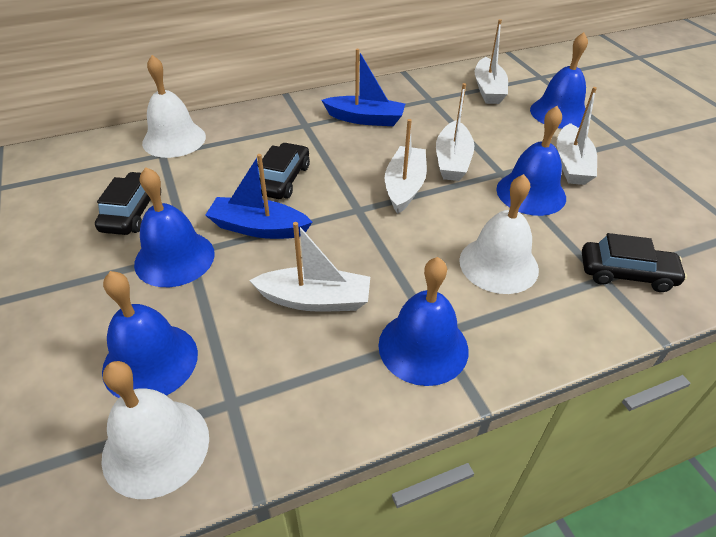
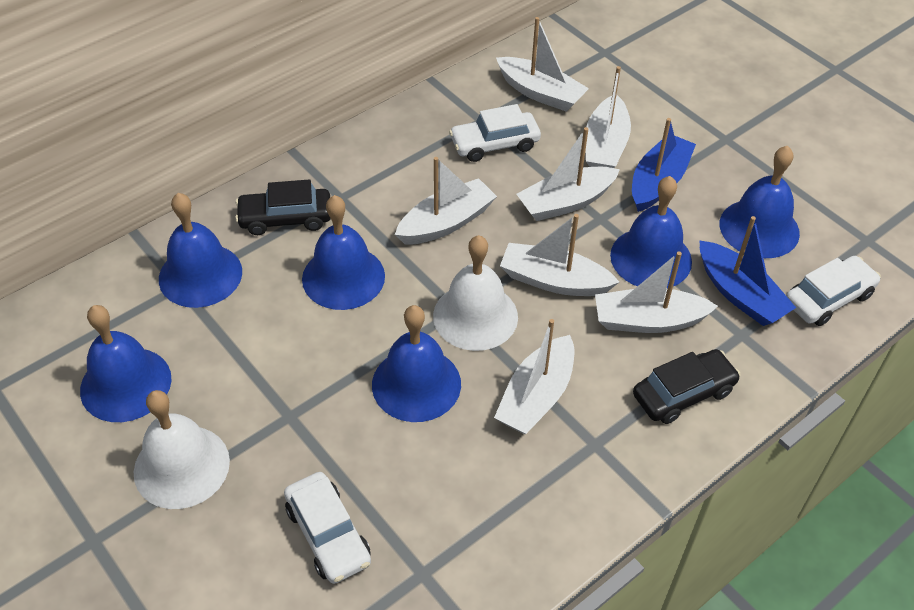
black car: [95,172,161,235] [258,143,310,199] [582,233,687,292] = 3 -> [235,179,331,235] [633,349,741,424] = 2
blue bell: [102,271,198,398] [134,167,215,287] [378,257,468,386] [496,106,566,216] [530,32,588,129] = 5 -> [80,305,171,422] [159,193,242,308] [302,195,385,310] [372,305,461,422] [610,176,692,288] [720,146,800,258] = 6
white bell: [101,361,209,499] [142,55,206,158] [459,174,539,294] = 3 -> [134,390,230,509] [433,235,518,351] = 2
white boat: [249,222,370,312] [385,119,427,214] [436,83,474,181] [475,19,508,104] [557,87,597,185] = 5 -> [395,157,497,244] [494,319,574,434] [496,17,589,112] [500,214,619,296] [517,127,620,221] [586,66,631,168] [595,251,718,333] = 7
white car: none = 0 -> [284,472,371,584] [449,104,541,162] [786,256,881,326] = 3

